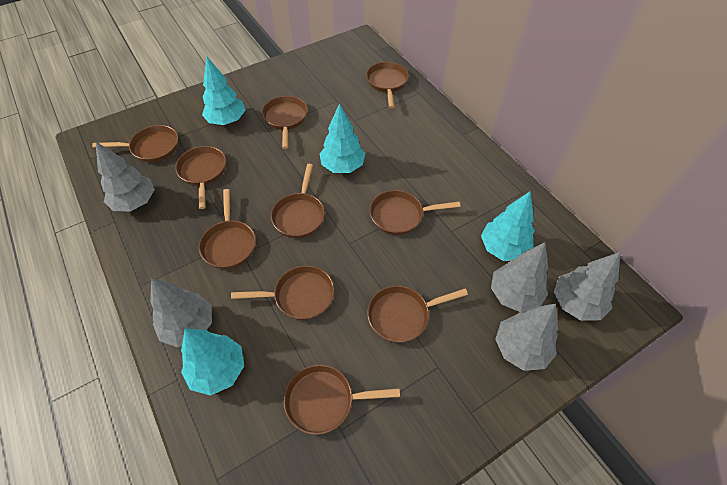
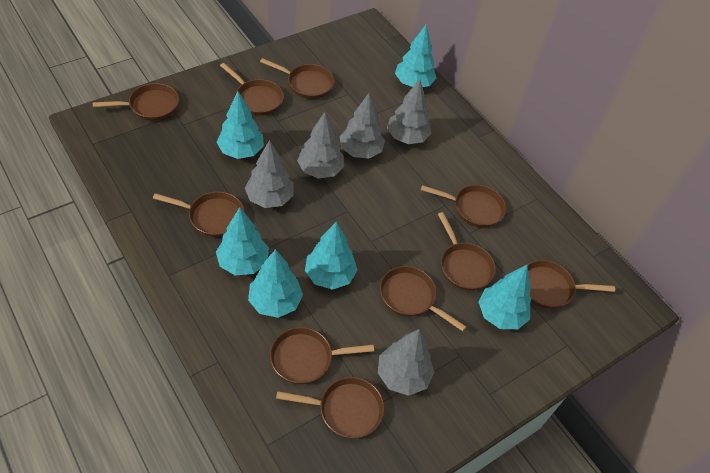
turquoise tree: [181,328,244,396] [202,57,246,125] [319,103,366,173] [481,191,535,261] = 4 -> [216,207,269,276] [217,92,264,159] [248,249,303,318] [305,221,357,290] [395,25,437,87] [479,265,532,329] = 6

